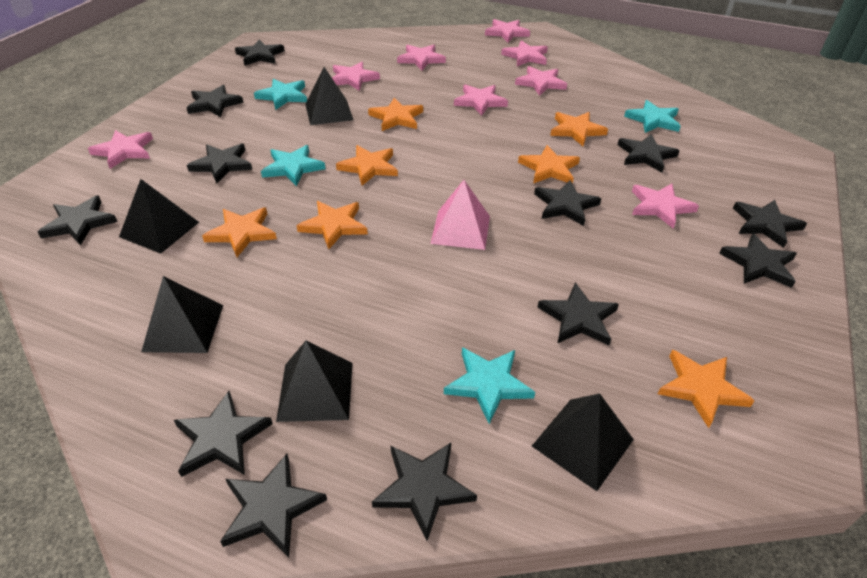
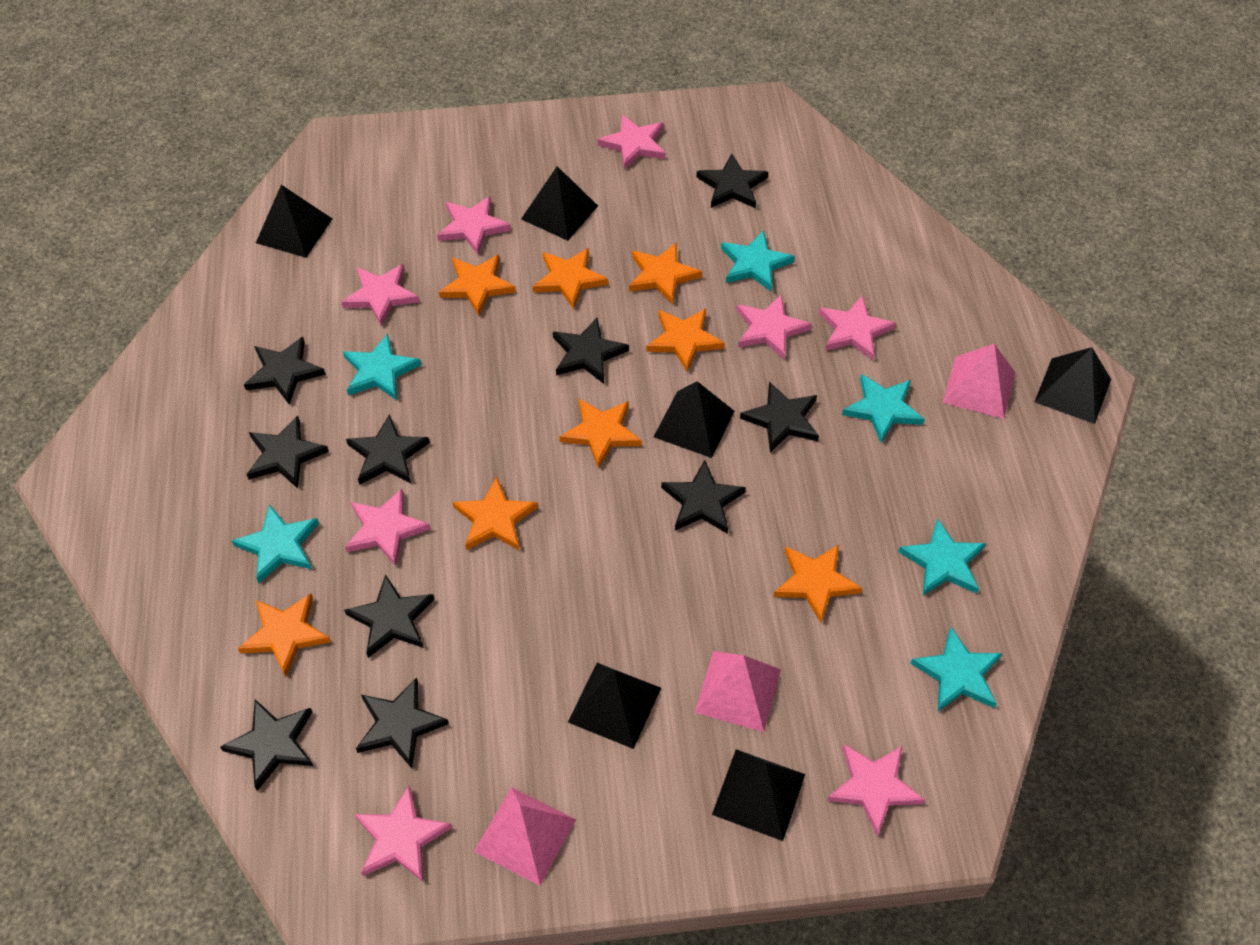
black pyramid: [119,179,199,254] [141,276,224,353] [276,340,353,422] [305,67,353,125] [532,393,634,491] = 5 -> [256,185,332,258] [521,166,598,241] [568,663,661,749] [654,381,735,458] [712,749,805,841] [1034,347,1111,424] = 6
black star: [38,195,118,245] [174,391,273,477] [187,85,244,117] [187,144,252,184] [220,454,327,557] [235,39,285,66] [372,443,477,541] [534,180,601,226] [537,283,619,345] [617,134,680,172] [719,234,797,288] [733,200,807,248] = 12 -> [220,699,313,791] [244,337,326,405] [246,416,329,488] [344,574,434,658] [346,414,430,485] [356,677,449,768] [553,318,629,384] [661,460,746,534] [696,154,768,208] [740,381,819,452] = 10
orange star: [202,207,277,257] [296,201,368,249] [336,145,398,186] [368,98,423,131] [518,145,580,184] [550,112,608,146] [658,350,755,428] = 7 -> [238,593,331,677] [439,255,516,316] [453,477,538,551] [533,248,608,309] [559,399,642,469] [629,242,702,305] [646,308,725,372] [773,544,862,623] = 8
pink pyramid: [430,180,490,250] = 1 -> [474,787,576,886] [695,651,781,732] [943,344,1016,419] = 3
turquoise star: [254,78,307,110] [261,145,325,186] [444,347,535,424] [624,100,681,133] = 4 -> [232,504,319,584] [343,334,421,400] [721,231,795,292] [842,374,925,443] [898,518,986,595] [910,627,1002,711] = 6

